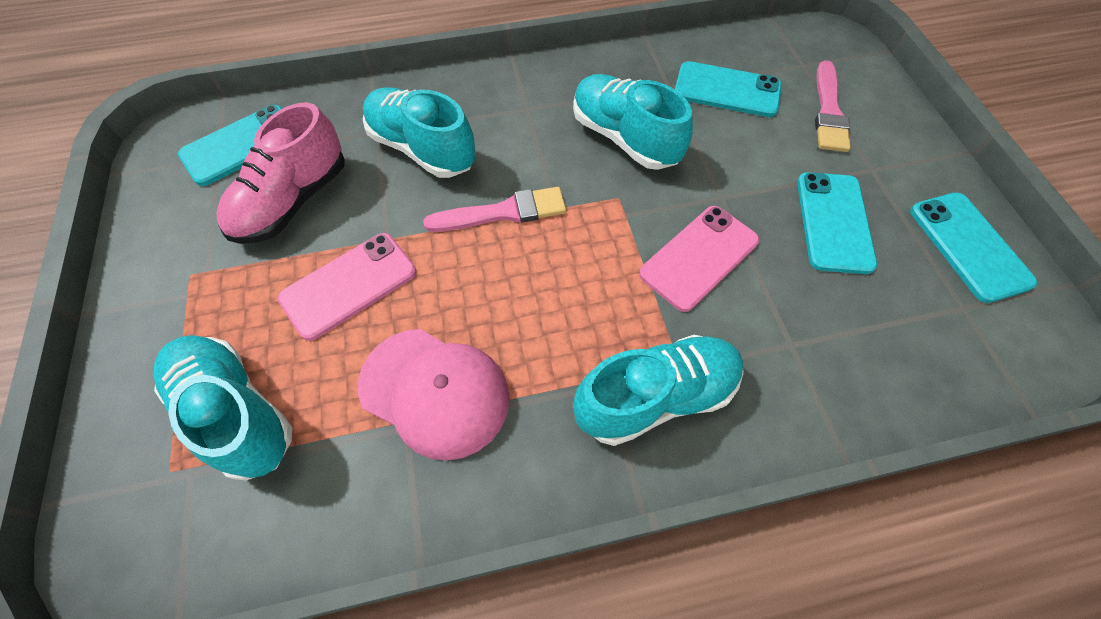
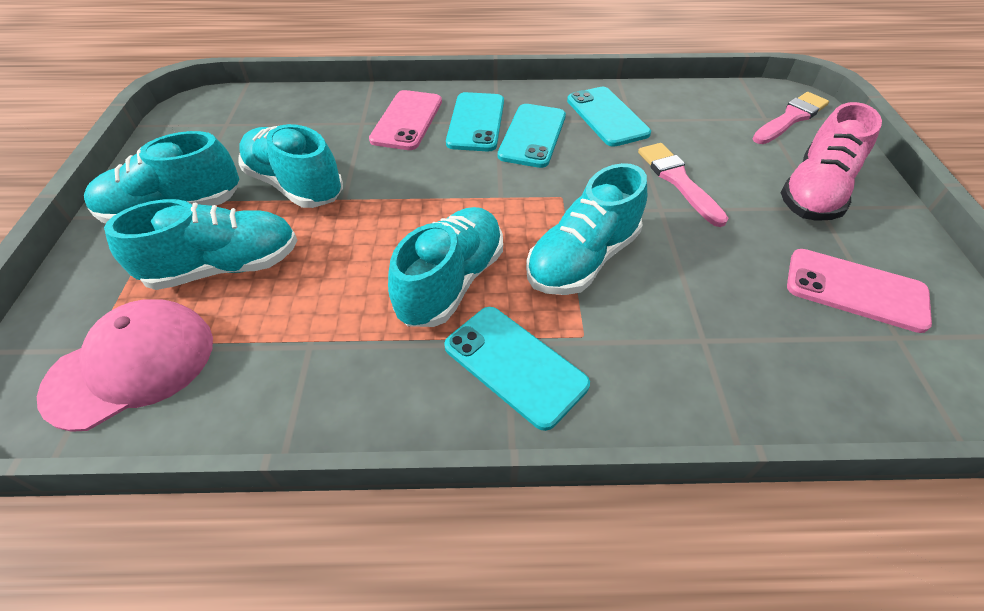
turquoise shoe: [153,335,293,481] [363,87,476,178] [573,74,693,170] [573,335,744,446] = 4 -> [84,131,239,224] [104,199,297,290] [238,124,343,208] [388,207,503,327] [526,163,647,295] = 5

